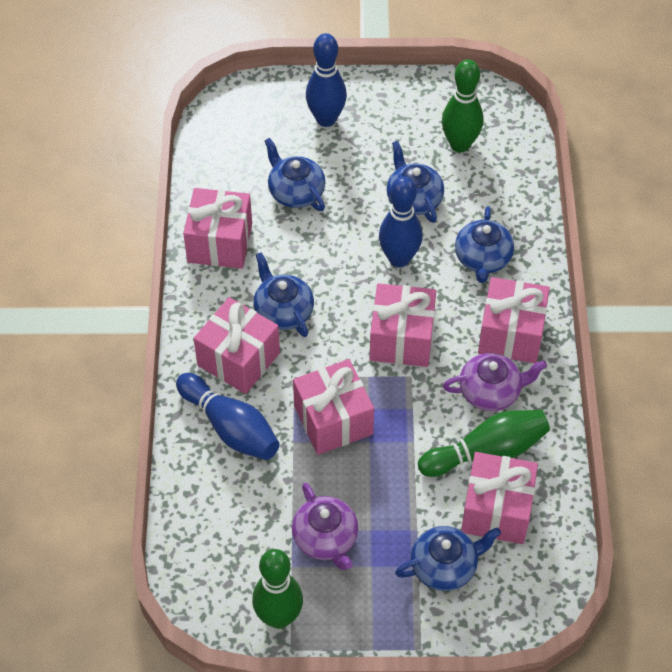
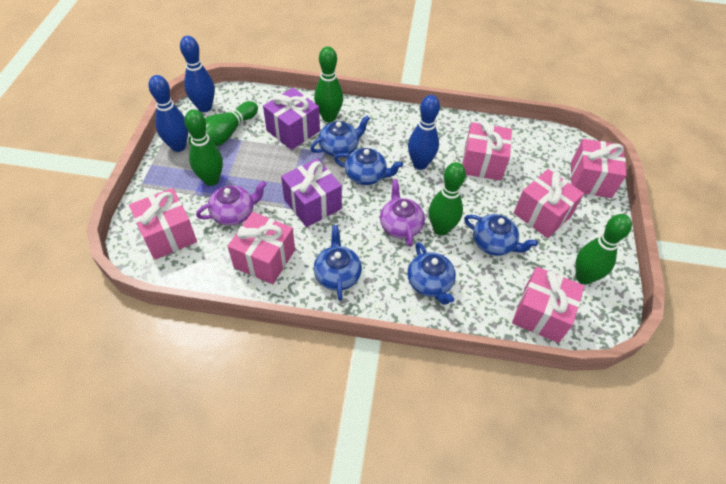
green bowling pin: [252,549,303,629] [418,410,550,477] [442,59,483,153] = 3 -> [184,110,223,186] [188,101,258,147] [314,46,343,122] [429,162,466,236] [575,214,632,284] = 5
purple gift: none = 0 -> [263,88,320,150] [281,158,342,227] = 2

